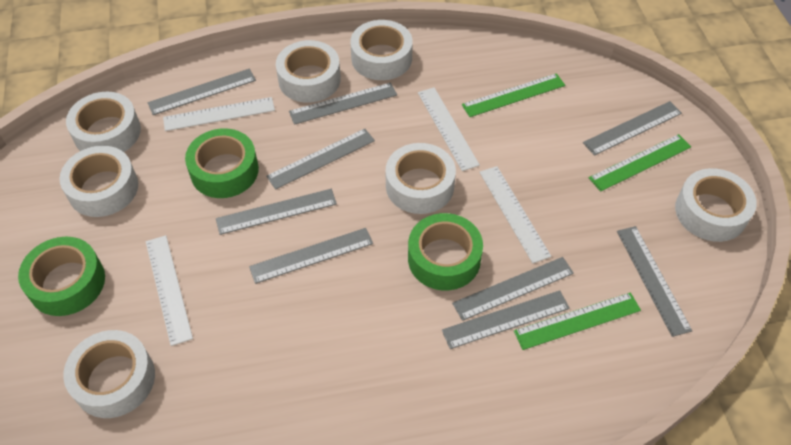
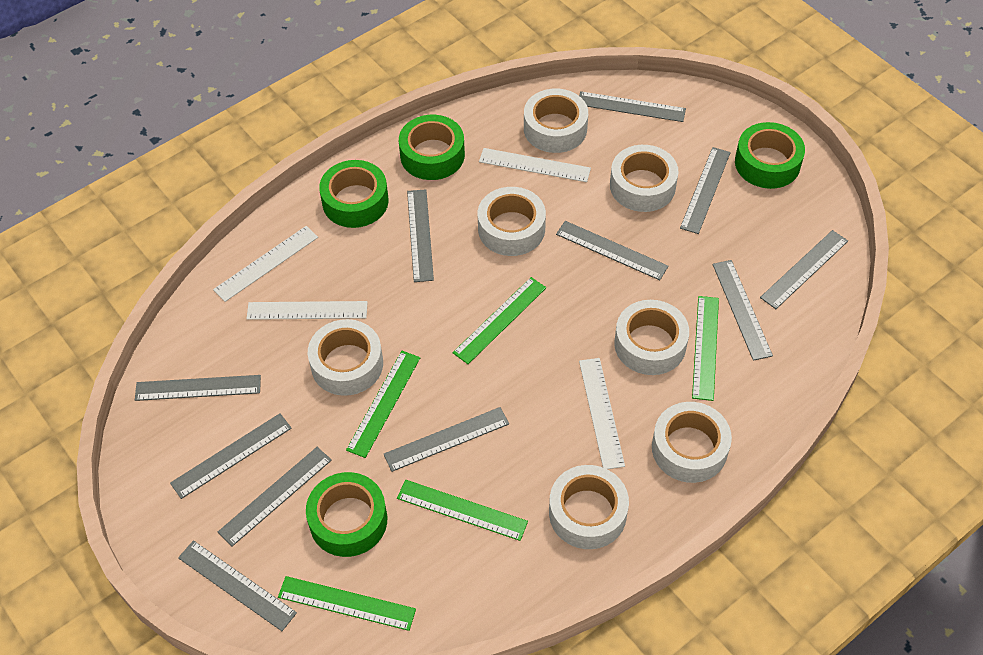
green ruler: [462,73,565,117] [514,292,641,350] [589,134,691,192] = 3 -> [278,576,416,631] [346,351,420,458] [397,480,528,541] [453,277,546,364] [692,296,719,401] = 5
green tape: [18,237,105,316] [185,128,259,198] [408,213,483,290] = 3 -> [306,472,387,557] [319,160,389,228] [399,115,465,180] [735,122,805,189] = 4
grey ruler: [148,68,256,115] [216,189,337,235] [249,228,373,284] [266,128,375,190] [289,82,397,125] [442,290,570,349] [452,257,574,321] [583,101,682,156] [617,226,692,337] = 9 -> [135,375,261,401] [170,413,292,499] [178,540,297,631] [218,447,332,546] [384,407,509,472] [407,189,434,282] [556,221,669,280] [579,91,686,122] [680,147,731,234] [713,260,773,361] [760,230,848,309] = 11

